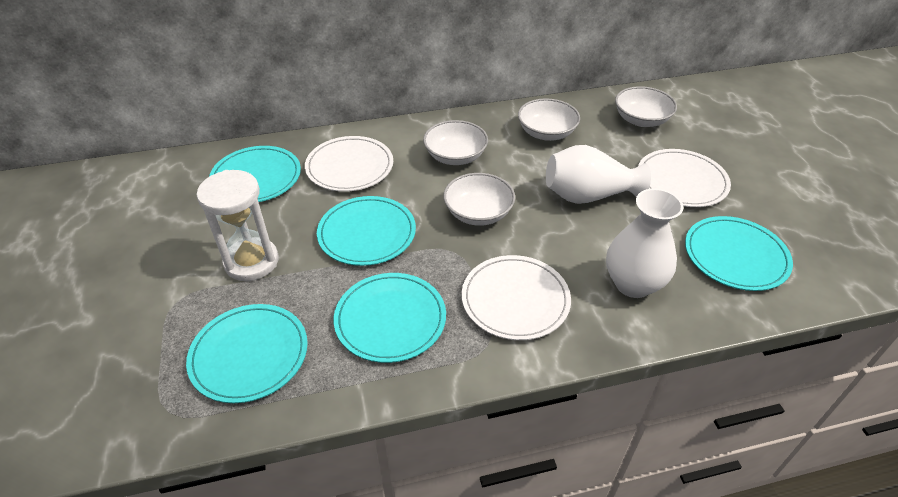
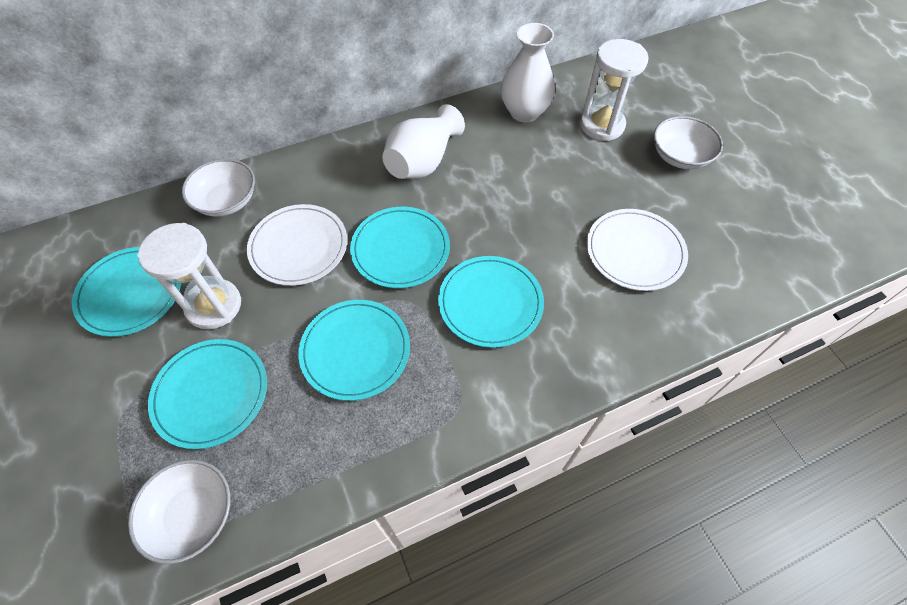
white bowl: [423,120,488,165] [443,173,515,226] [518,98,580,141] [615,86,677,127] = 4 -> [128,460,230,564] [182,159,255,217] [654,116,723,169] = 3
white hourglass: [197,170,279,281] = 1 -> [137,223,241,329] [580,39,649,141] = 2
white plate: [305,136,393,192] [462,255,571,340] [638,149,731,207] = 3 -> [247,204,347,286] [587,209,688,291] = 2

